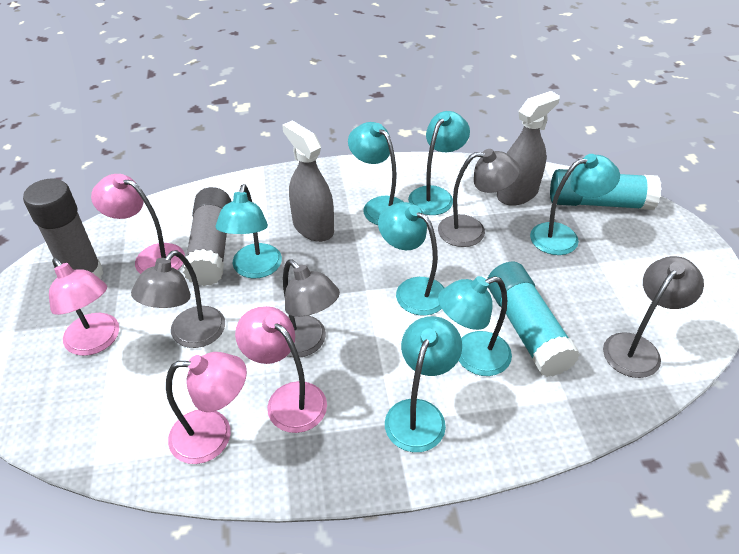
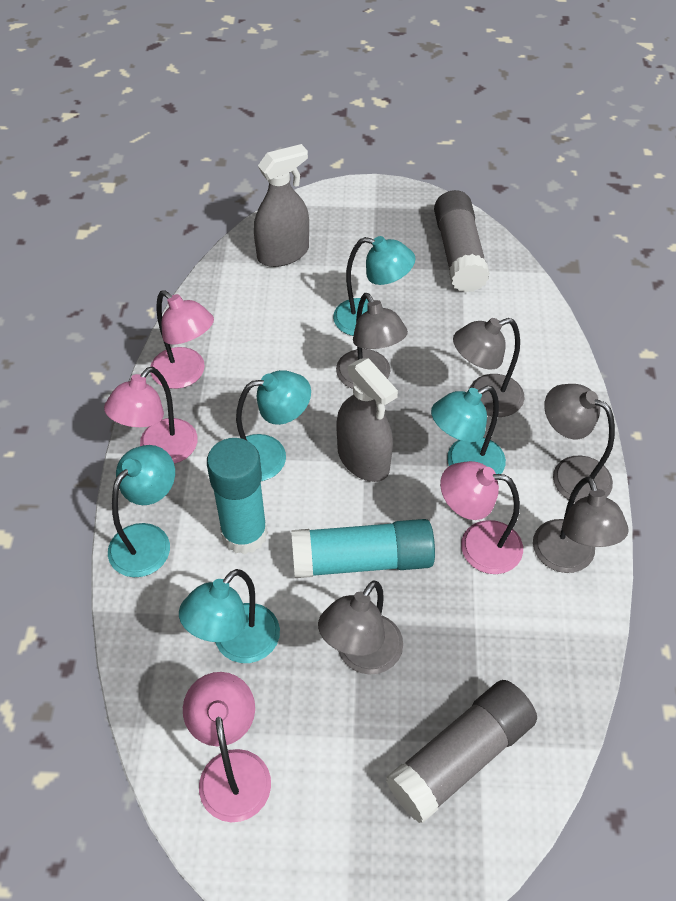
grey lamp: [131,250,225,348] [283,259,340,357] [438,149,520,247] [603,256,704,378] = 4 -> [318,580,403,675] [336,293,408,389] [453,318,525,417] [533,476,629,573] [544,384,615,503] = 5
turquoise lamp: [216,184,282,279] [348,122,403,225] [378,202,444,316] [385,316,462,452] [408,111,470,215] [438,276,512,376] [530,154,620,255] = 7 -> [108,445,175,577] [179,569,280,663] [236,370,311,481] [333,236,415,336] [431,386,506,474] = 5

